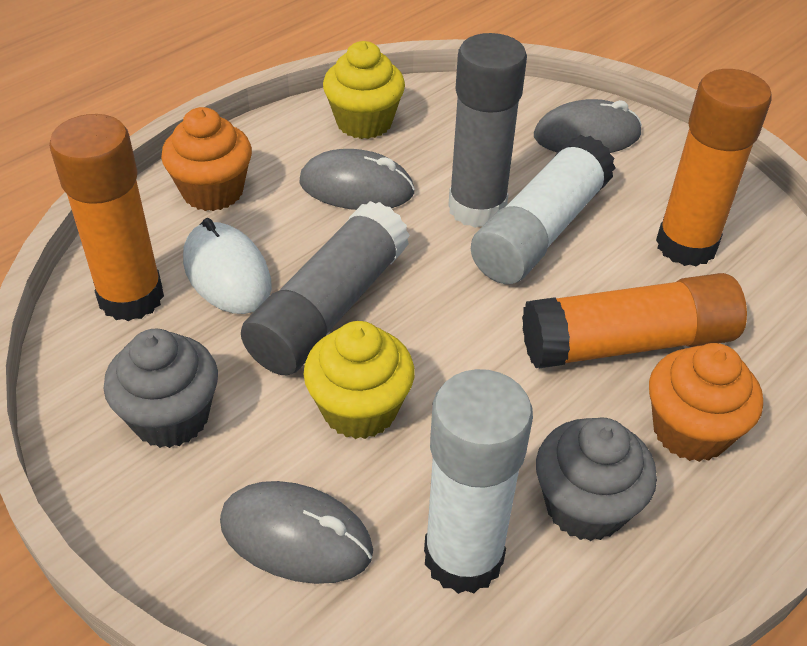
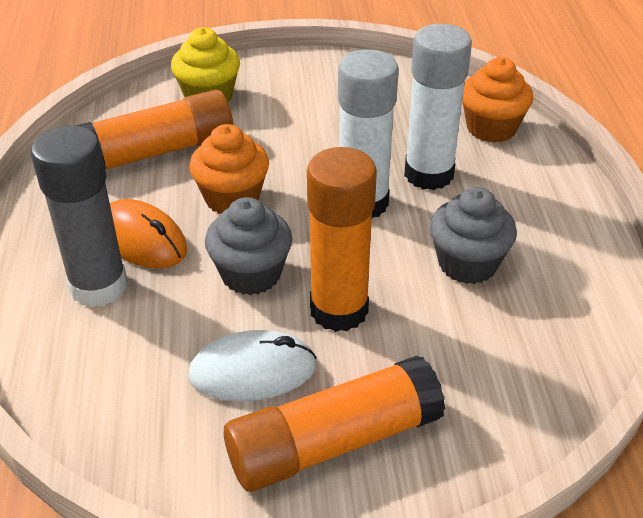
grey glue stick: [241,201,410,375] [448,33,527,228] = 2 -> [31,125,127,307] = 1
grey mouse: [220,481,373,584] [299,149,415,210] [534,99,642,153] = 3 -> none = 0
orange mouse: none = 0 -> [110,199,187,268] = 1
yellow cupcake: [303,321,415,439] [323,41,405,139] = 2 -> [171,27,240,103] = 1

